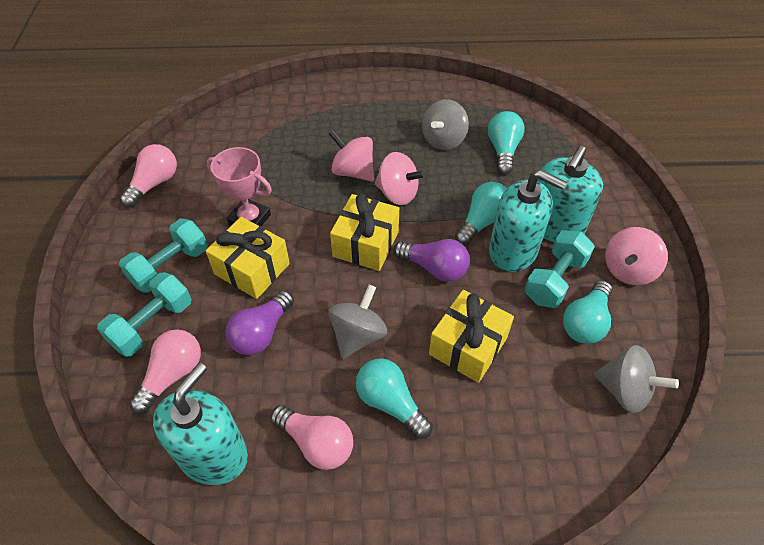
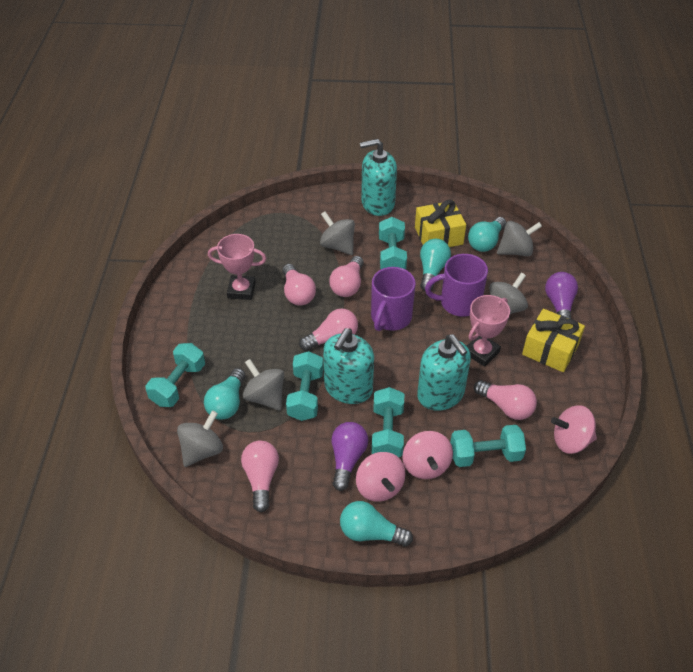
grey spinning top: [328,285,387,359] [422,99,469,150] [594,345,679,413] = 3 -> [177,410,223,467] [243,359,284,411] [320,211,355,255] [489,272,528,314] [497,221,542,256] = 5
pink light bulb: [120,144,177,207] [129,329,201,415] [270,405,353,470] = 3 -> [241,440,279,512] [282,264,316,306] [299,308,358,351] [329,256,364,297] [474,380,537,420] = 5
pink trophy: [207,147,272,226] = 1 -> [208,234,267,300] [467,295,510,367] = 2
purple mug: none = 0 -> [371,267,416,331] [425,254,488,317] = 2
turquoise dumbbell: [97,273,191,357] [119,219,208,292] [524,230,595,308] = 3 -> [145,343,205,407] [286,351,323,421] [371,387,404,457] [379,217,407,269] [450,425,526,467] = 5
yellow gift: [206,217,290,299] [330,193,399,271] [429,290,514,383] = 3 -> [415,200,466,247] [522,309,585,372] = 2

